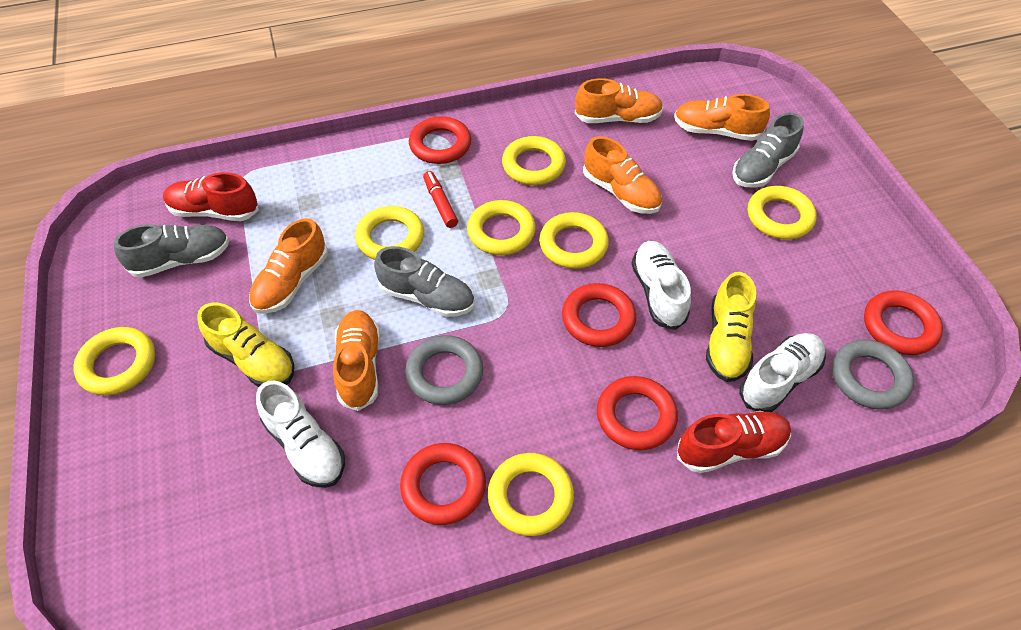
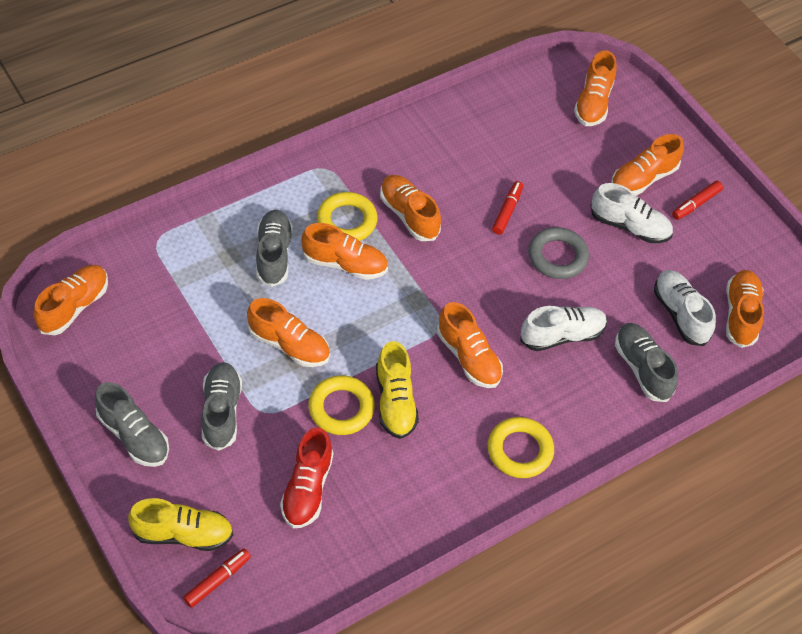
grey ring: [405,335,483,405] [832,340,914,410] = 2 -> [528,227,589,279] = 1
grey shoe: [114,224,229,278] [374,246,474,317] [732,113,804,188] = 3 -> [95,382,169,467] [201,362,242,451] [256,210,293,287] [615,323,678,402] = 4
orange shoe: [249,218,328,314] [333,310,380,411] [575,78,663,123] [583,136,662,214] [674,94,770,141] = 5 -> [34,265,108,335] [247,298,330,367] [301,223,388,280] [380,175,441,241] [437,302,503,388] [574,50,617,126] [611,134,684,196] [726,270,764,348] = 8
red marker: [423,171,458,228] = 1 -> [183,549,251,608] [492,181,523,235] [672,181,723,220] = 3
red ring: [400,443,486,525] [409,116,471,164] [562,283,636,347] [597,376,678,450] [864,291,943,355] = 5 -> none = 0
red shoe: [163,172,259,221] [677,411,791,473] = 2 -> [280,428,333,528] = 1
yellow ring: [73,327,155,395] [355,206,424,260] [467,200,536,255] [488,453,574,536] [502,136,566,185] [539,212,609,269] [748,186,817,239] = 7 -> [309,375,375,435] [317,192,378,241] [488,417,554,478] = 3

